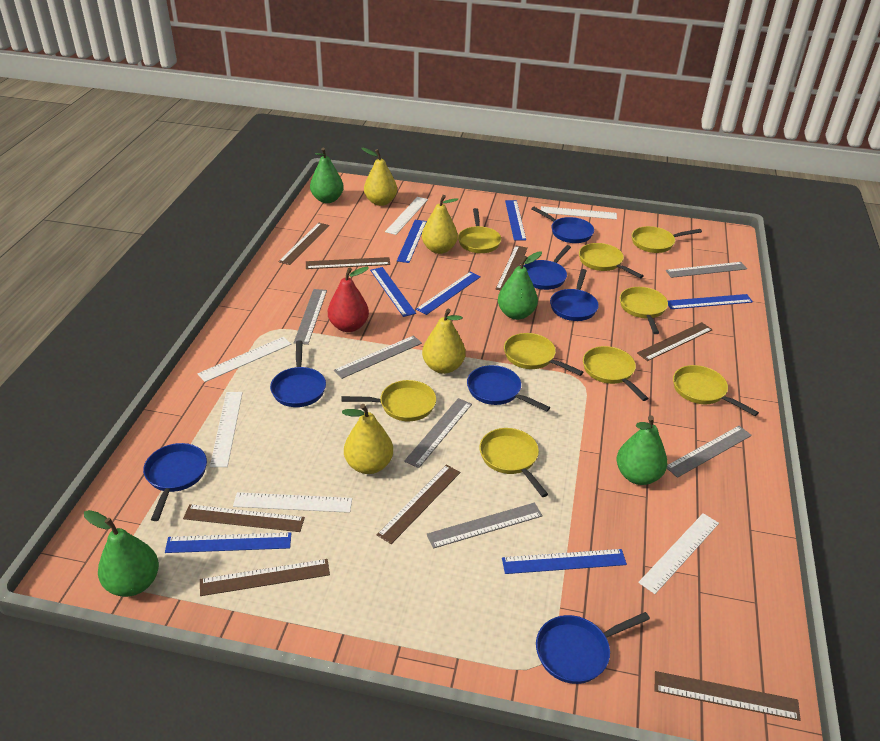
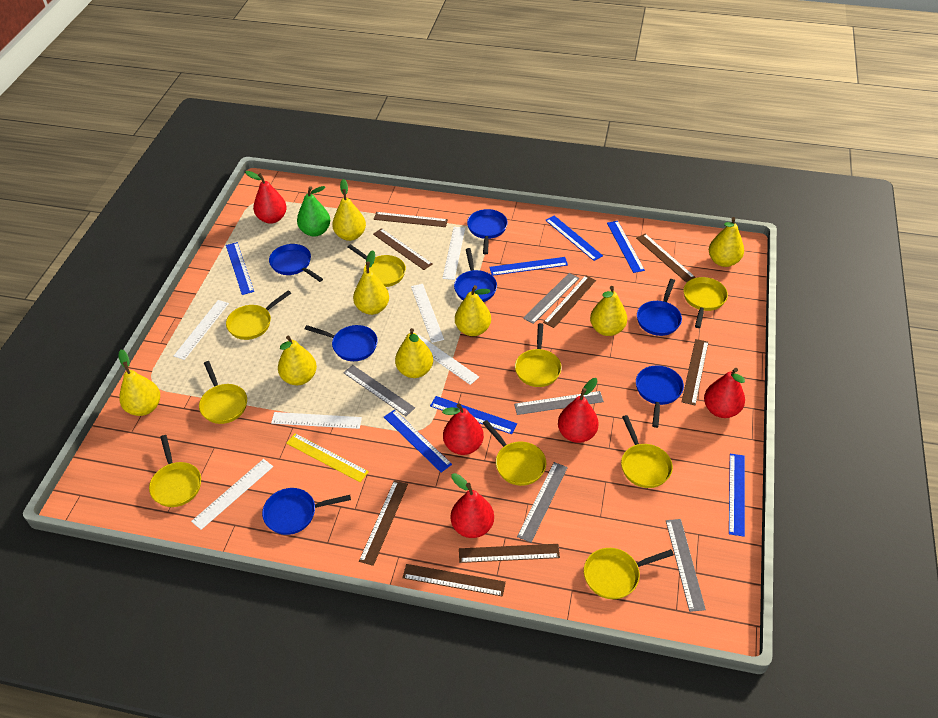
green pear: [84,510,159,597] [310,148,344,203] [498,251,542,320] [617,415,667,485] = 4 -> [297,186,330,237] = 1
grey ruler: [294,289,327,345] [334,335,422,379] [404,398,472,468] [427,503,543,549] [666,262,747,278] [667,426,752,478] = 6 -> [343,365,415,416] [514,391,604,415] [517,462,568,542] [523,273,579,324] [666,519,706,612] = 5
red pear: [328,267,369,332] = 1 -> [245,171,287,224] [442,403,484,455] [451,473,494,538] [558,378,599,443] [704,368,745,418] = 5
yellow pear: [342,404,393,474] [361,148,397,206] [422,195,458,254] [422,308,466,374] = 4 -> [119,349,160,416] [278,336,317,385] [332,179,366,241] [353,250,389,315] [395,328,433,378] [455,285,491,336] [590,286,627,336] [709,217,744,267] = 8
yellow ruler: none = 0 -> [286,433,369,482] = 1

